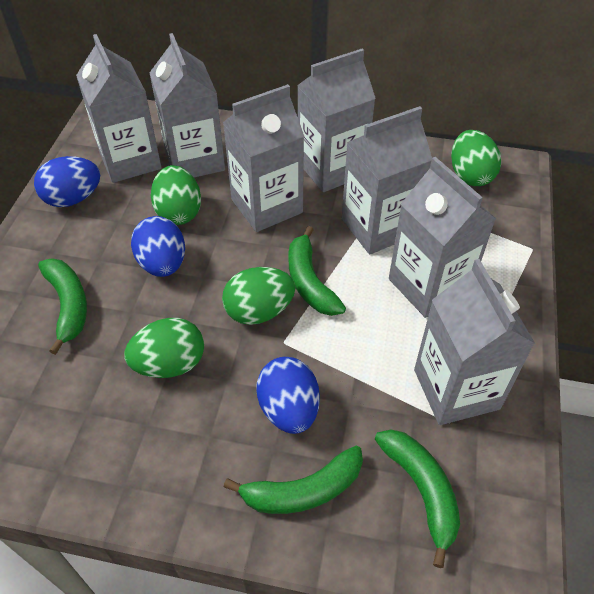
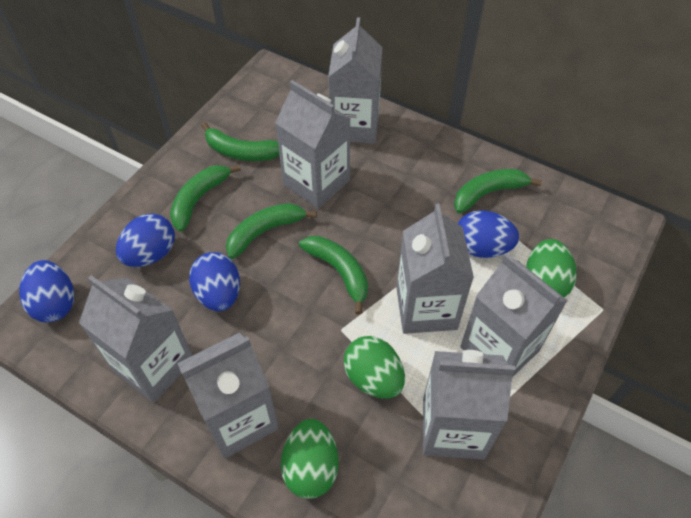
blue egg: [34,156,100,207] [131,216,185,277] [257,357,320,434] = 3 -> [19,260,74,322] [116,214,175,267] [189,252,240,311] [457,210,519,258] = 4
green banana: [38,258,87,355] [224,446,363,514] [288,226,346,316] [375,430,460,568] = 4 -> [170,165,241,232] [201,122,279,161] [226,203,317,259] [299,236,368,315] [454,169,542,213] = 5
green egg: [124,318,204,378] [151,165,201,225] [222,267,295,325] [451,130,501,186] = 4 -> [281,419,339,499] [343,336,405,399] [526,239,577,297] = 3

